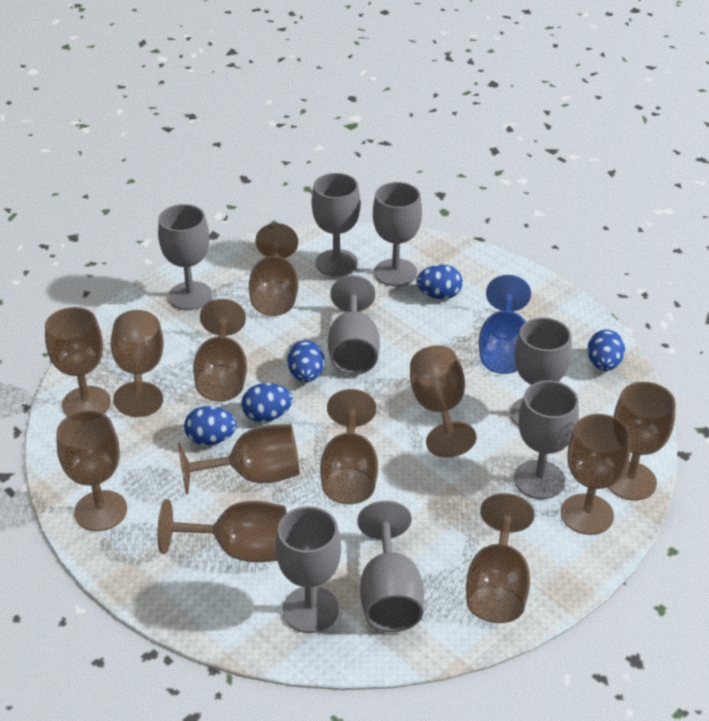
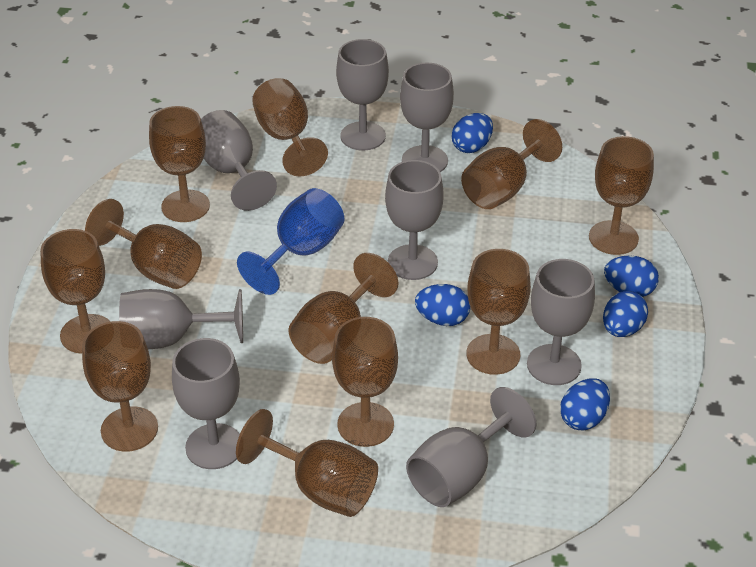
brown goblet: [45,307,111,416] [56,410,127,531] [111,310,164,417] [157,499,287,562] [178,424,300,494] [193,299,247,402] [249,223,298,316] [320,389,378,504] [410,345,477,458] [466,493,534,623] [561,414,630,535] [608,382,676,501] = 12 -> [40,229,110,354] [82,321,158,452] [85,199,202,289] [149,106,210,222] [236,409,378,517] [252,78,328,176] [289,253,398,364] [332,317,398,447] [461,119,562,209] [466,249,531,375] [589,136,654,255] = 11

